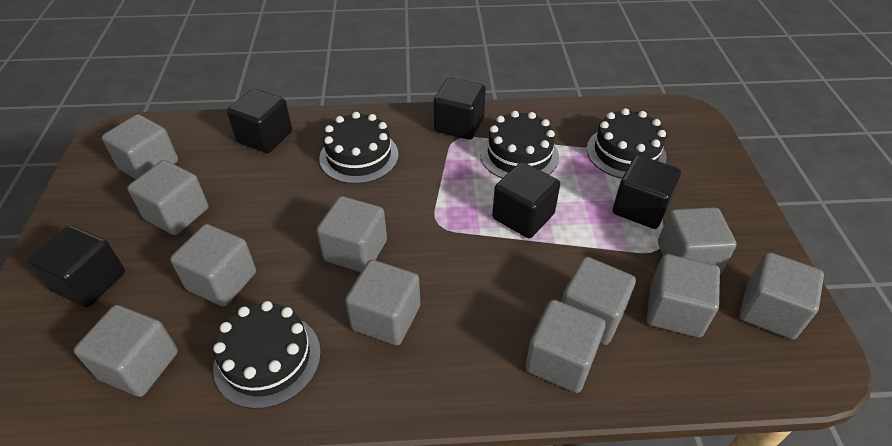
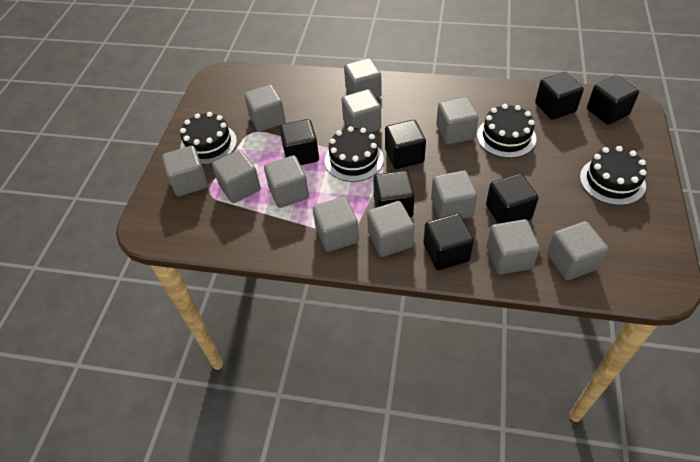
black cube: [28,225,125,307] [227,89,292,153] [434,78,486,140] [492,162,560,238] [613,155,681,229] = 5 -> [279,119,319,165] [373,170,414,217] [385,120,426,169] [423,213,474,270] [486,173,539,224] [535,72,584,120] [587,75,639,125] = 7
grey cube: [74,305,178,397] [102,114,178,179] [127,160,209,235] [170,224,256,307] [316,196,387,272] [345,260,420,346] [525,300,606,393] [561,257,636,345] [646,254,720,338] [658,207,737,275] [739,252,824,339] = 11 -> [162,146,208,197] [212,150,261,203] [244,85,285,132] [264,155,309,208] [313,197,359,252] [341,89,381,133] [344,58,382,98] [367,201,414,257] [431,170,477,219] [436,97,479,145] [487,219,540,275] [547,221,608,280] = 12

